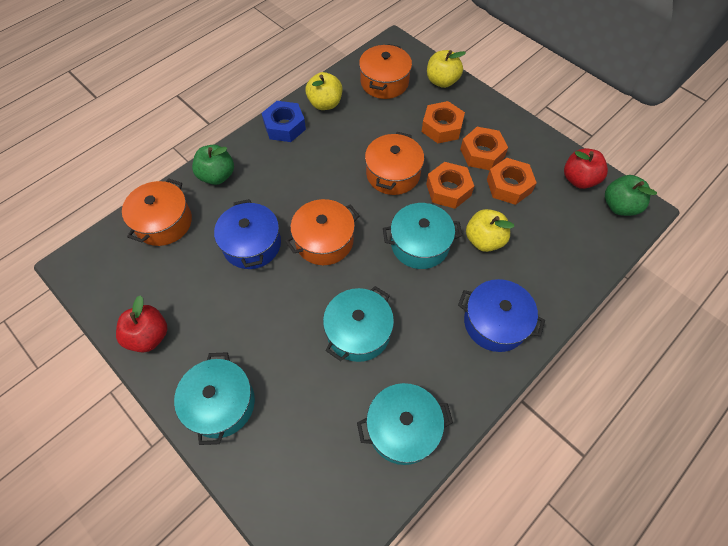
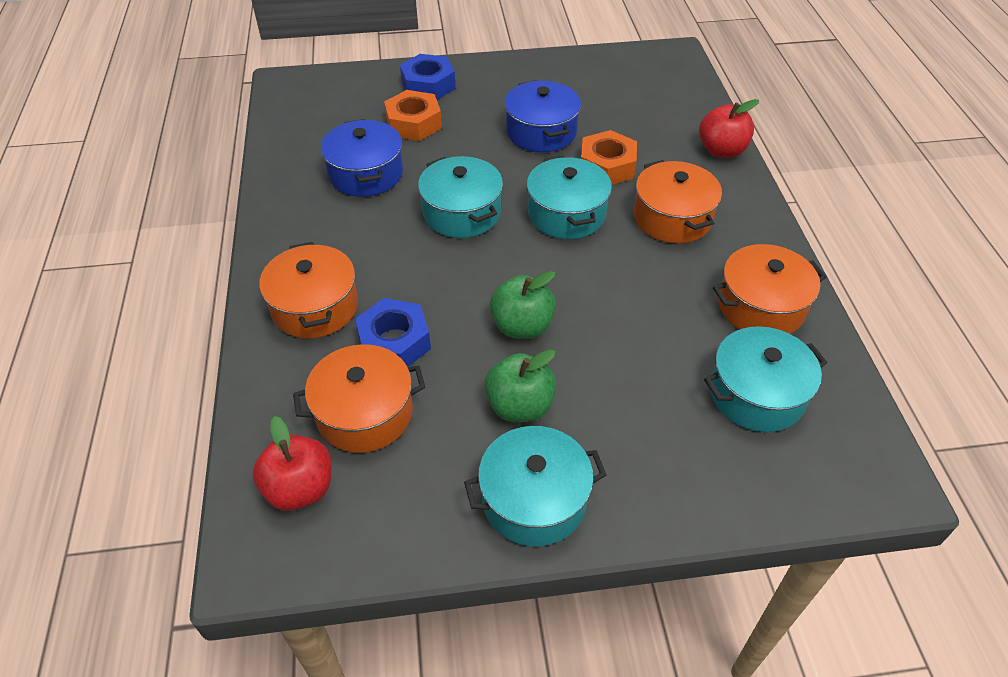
blue nut: [262,101,306,142] = 1 -> [355,298,431,367] [400,54,456,100] = 2
orange nut: [422,101,465,143] [426,162,474,209] [460,127,508,170] [487,158,536,205] = 4 -> [384,90,442,141] [581,130,637,185] = 2
yellow apple: [305,72,342,110] [427,50,466,88] [466,209,514,252] = 3 -> none = 0

